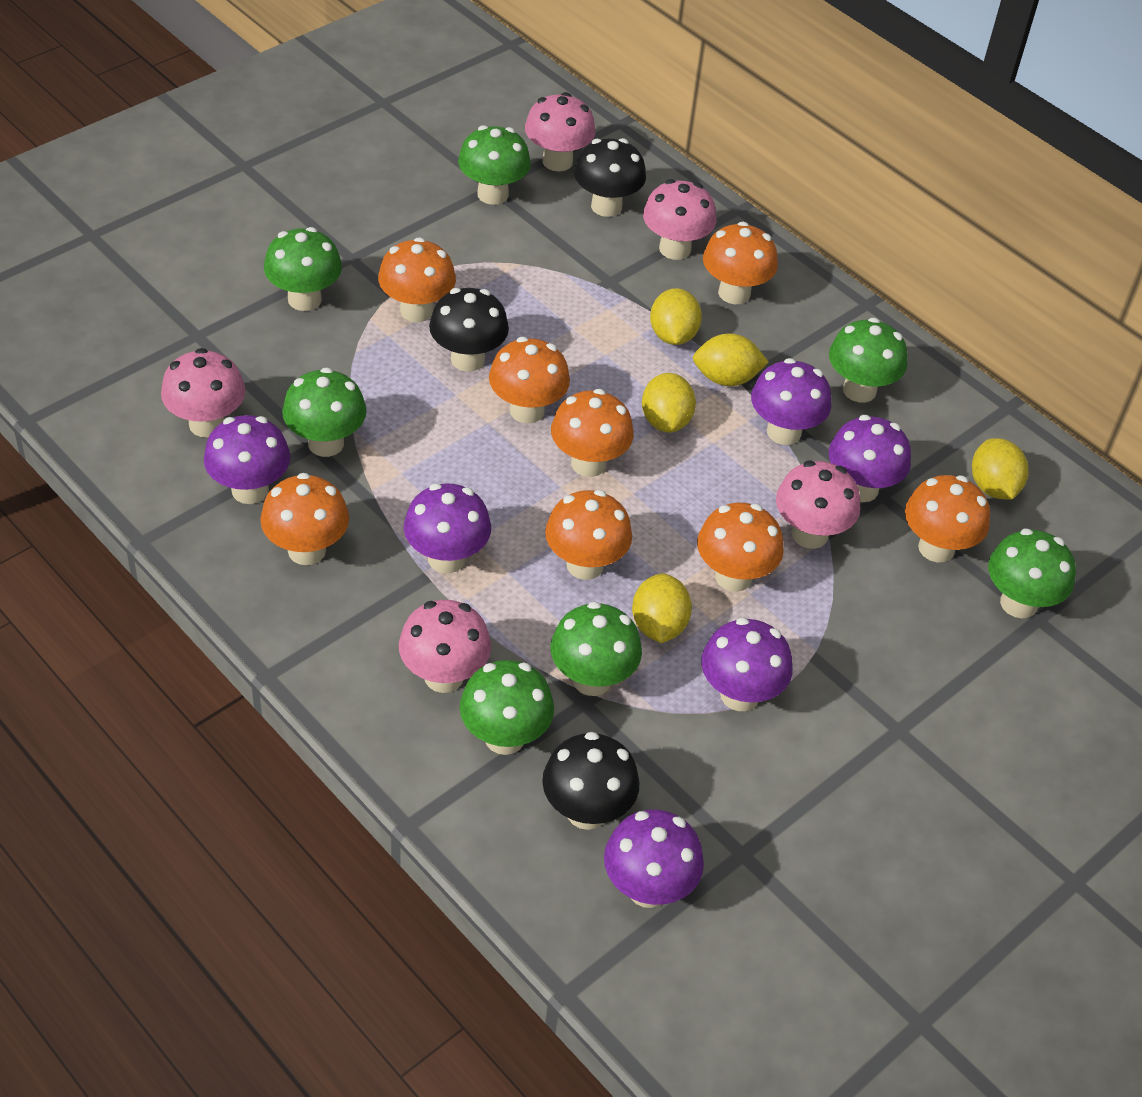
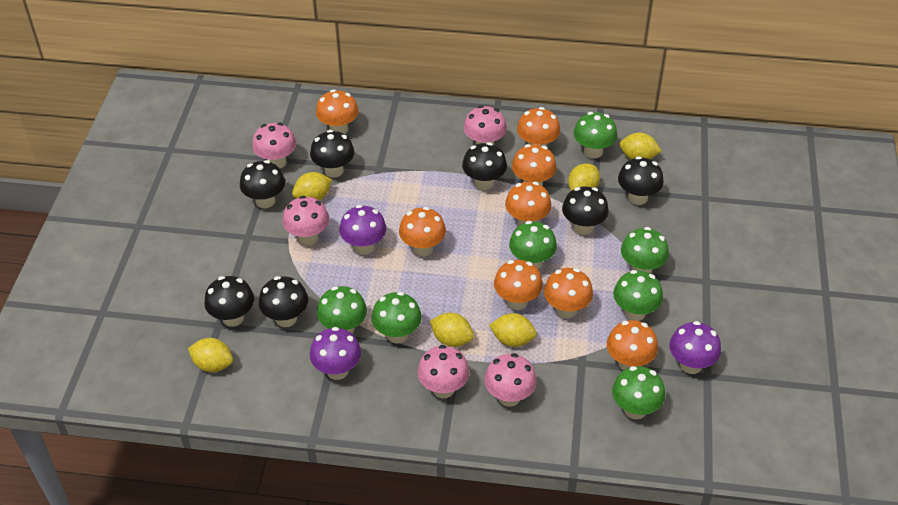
black mushroom: [429,288,509,372] [542,732,639,830] [574,138,646,217] = 3 -> [204,276,254,327] [240,160,285,208] [259,276,308,327] [310,130,354,178] [462,142,507,190] [562,187,609,235] [618,156,664,205] = 7
purple mushroom: [204,415,291,504] [404,483,491,573] [604,810,704,908] [701,618,793,711] [751,358,832,445] [829,415,911,502] = 6 -> [310,327,361,380] [339,205,387,255] [669,321,721,374] = 3
yellow lemon: [632,573,692,643] [642,373,696,433] [650,288,702,345] [693,333,769,386] [972,438,1029,500] = 5 -> [188,338,233,372] [292,172,332,201] [430,313,474,347] [489,313,537,347] [568,163,600,191] [620,133,662,159] = 6

